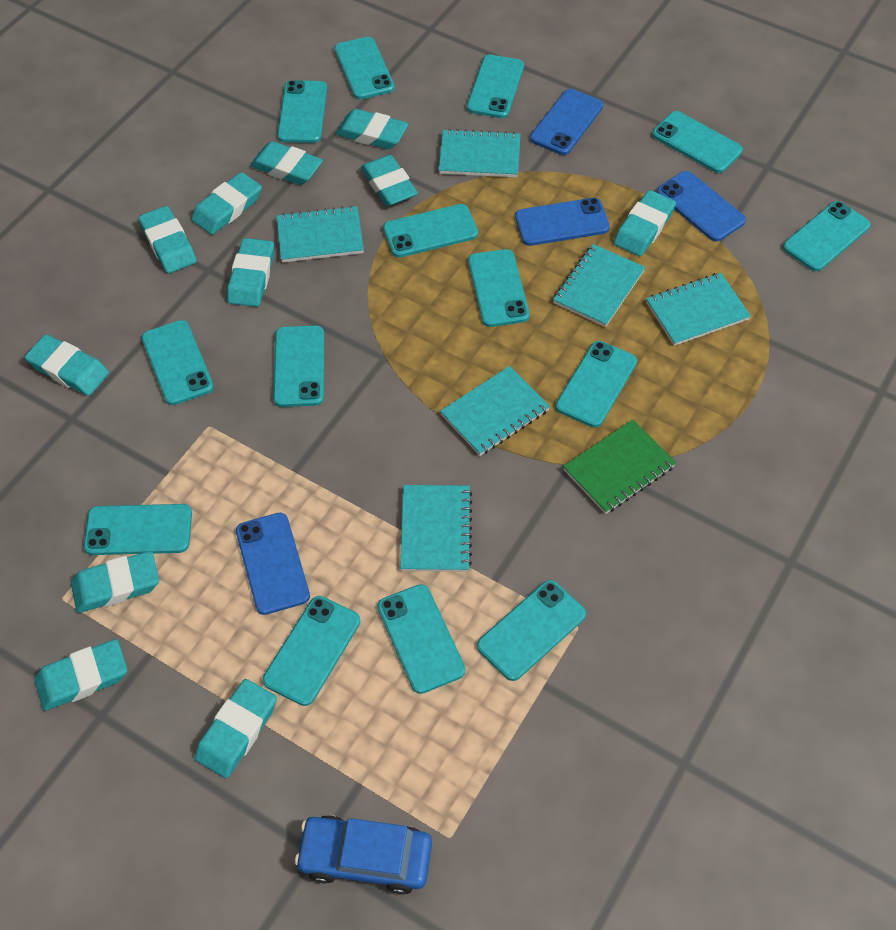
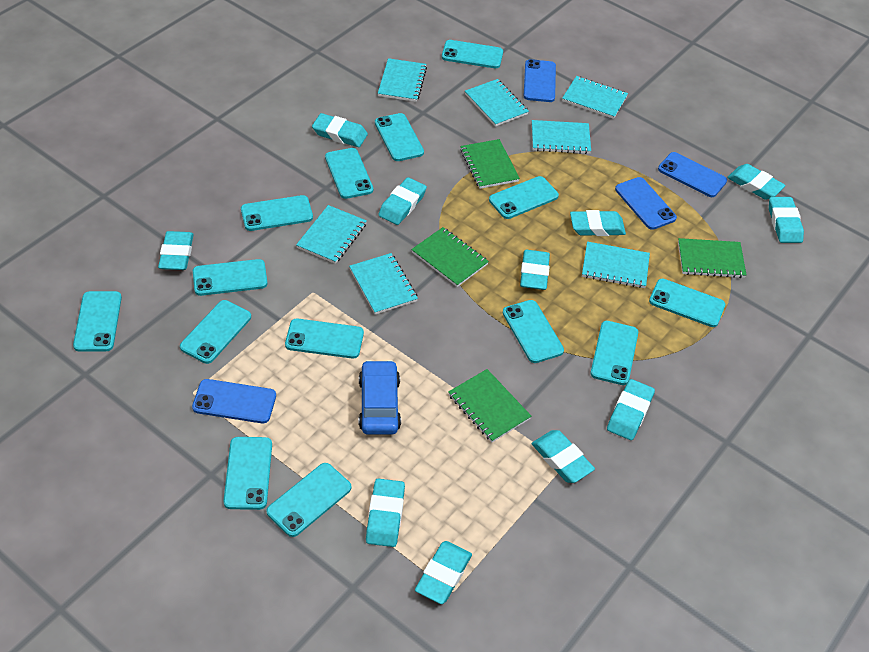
green notebook: [563,419,676,514] = 1 -> [411,227,489,287] [448,369,531,442] [460,139,520,189] [678,238,746,278] = 4
turquoise notebook: [276,206,364,263] [400,485,472,572] [439,129,521,177] [440,366,550,456] [553,244,645,327] [646,273,751,346] = 6 -> [296,205,367,264] [349,253,418,315] [378,58,427,102] [465,79,529,127] [532,120,591,154] [562,76,628,119] [582,242,650,288] = 7

